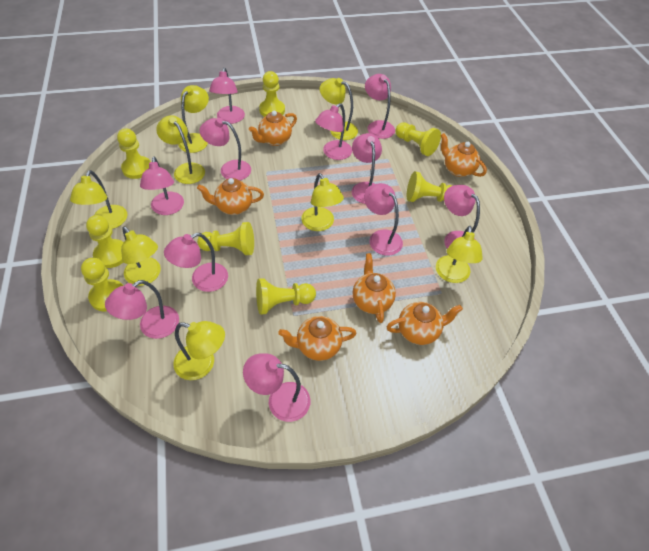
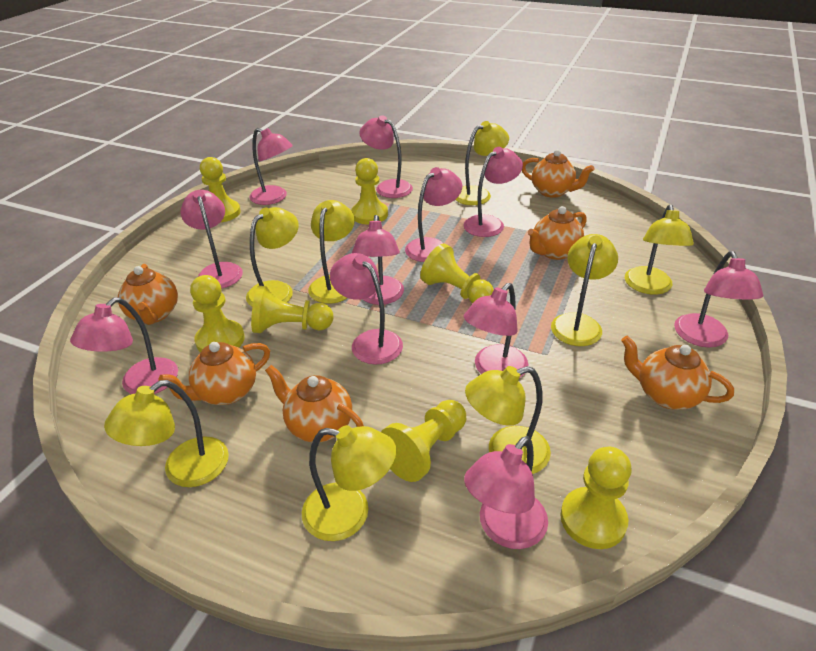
yellow pawn: [81,258,124,311] [86,215,124,268] [117,128,151,179] [197,222,254,255] [256,278,316,315] [259,71,285,117] [395,122,441,156] [407,171,453,202] = 8 -> [190,275,245,353] [200,157,241,222] [251,285,334,333] [351,158,388,225] [381,400,466,482] [420,243,494,303] [560,447,632,549] = 7

